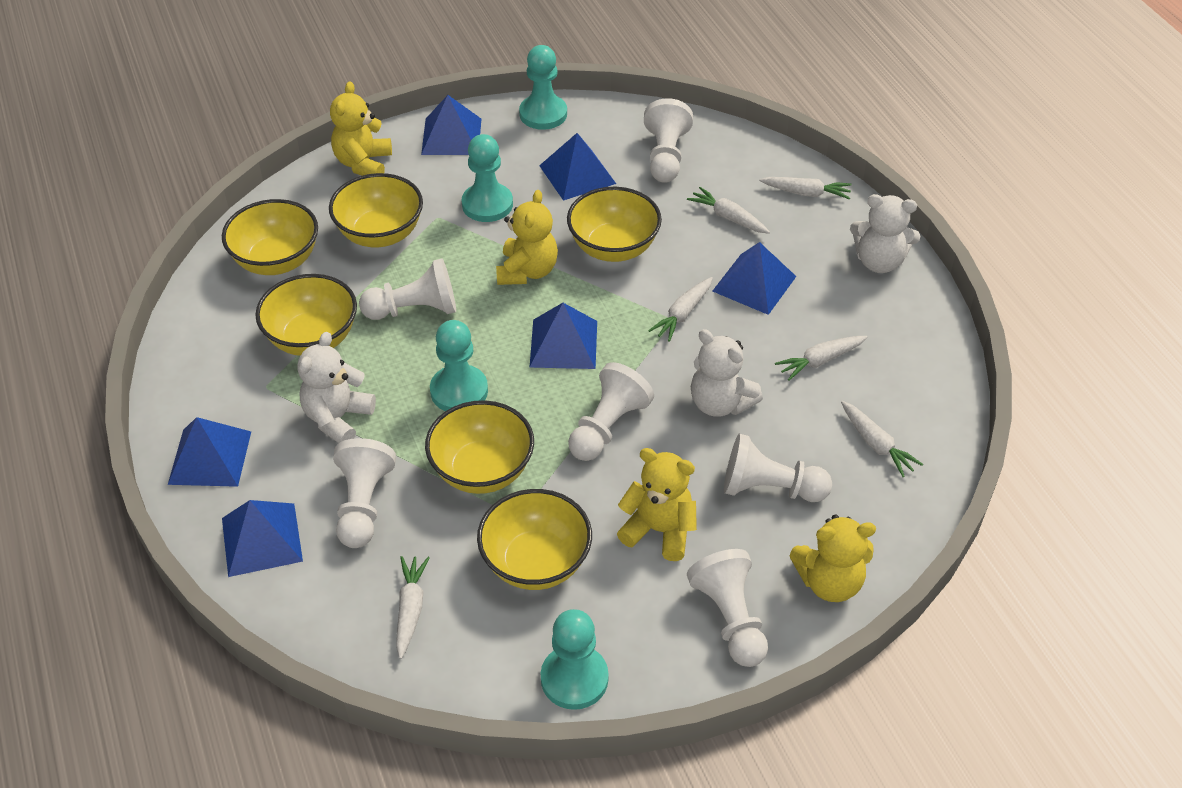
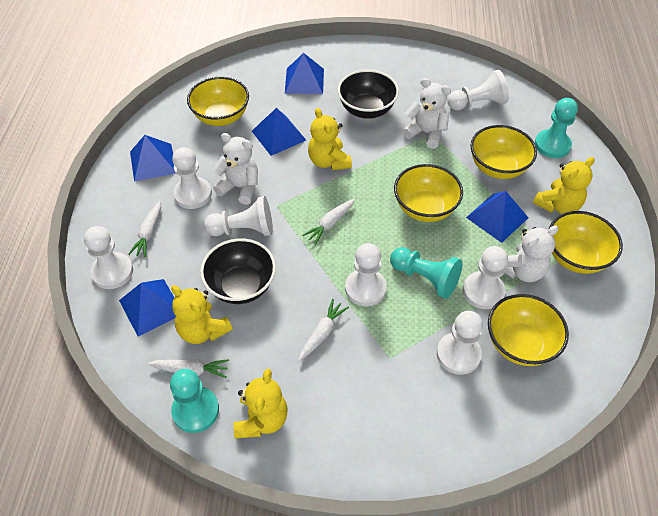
black bowl: none = 0 -> [200,238,276,304] [338,70,399,119] = 2
blue pyramid: [168,417,251,487] [222,500,303,577] [421,95,481,155] [529,303,597,369] [539,133,616,201] [713,242,797,315] = 6 -> [119,279,176,336] [130,135,176,182] [252,108,306,156] [285,53,324,94] [466,191,528,243] = 5
turquoise pawn: [430,320,488,411] [462,134,513,222] [519,45,567,130] [541,609,609,710] = 4 -> [170,369,219,433] [390,247,462,299] [535,98,578,158] = 3
white carrot: [396,556,430,659] [648,277,713,342] [687,187,770,234] [759,177,852,200] [775,336,867,381] [841,401,923,477] = 6 -> [128,201,161,257] [148,359,229,378] [298,299,349,362] [302,199,355,245] = 4
white pawn: [333,438,396,548] [359,258,456,320] [568,362,654,461] [644,98,693,183] [687,549,768,667] [724,434,832,502] = 6 -> [84,226,133,289] [172,147,212,209] [204,196,273,236] [345,243,387,306] [437,311,483,375] [447,70,509,110] [463,246,508,309] = 7
yellow bowl: [222,199,318,275] [255,274,357,356] [329,173,423,247] [425,400,534,494] [477,489,592,590] [567,187,662,262] = 6 -> [187,77,249,126] [394,164,463,222] [470,125,537,179] [488,294,569,366] [549,211,623,274] = 5

